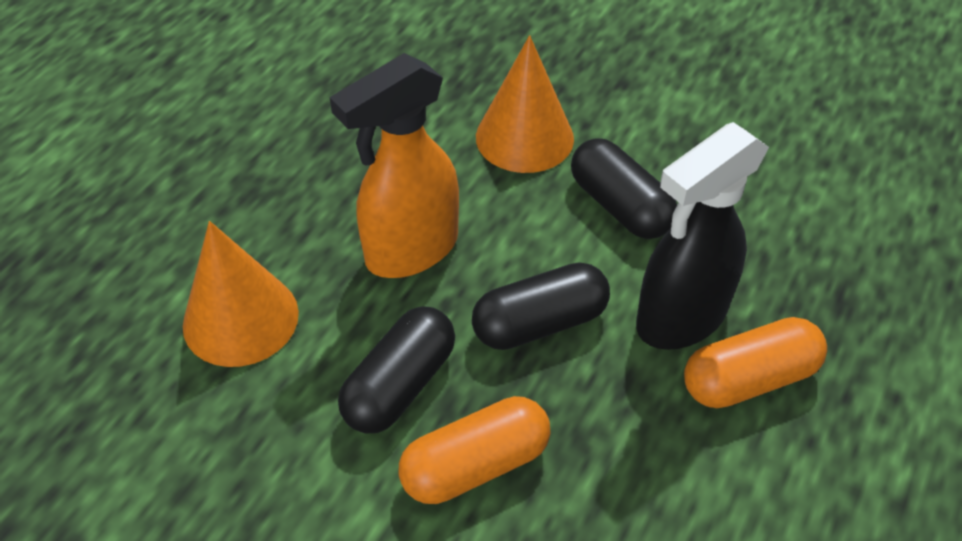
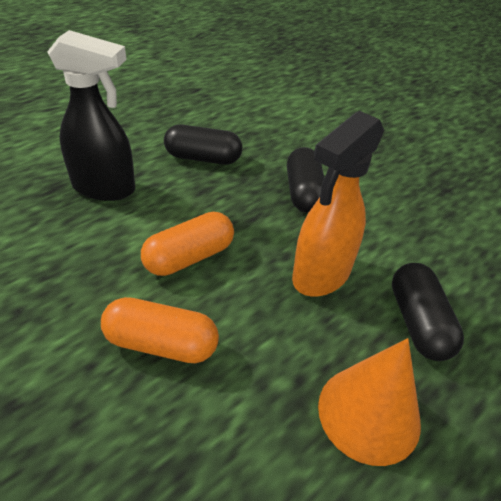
orange cone: [183,221,299,367] [476,35,574,173] = 2 -> [318,338,421,466] = 1

